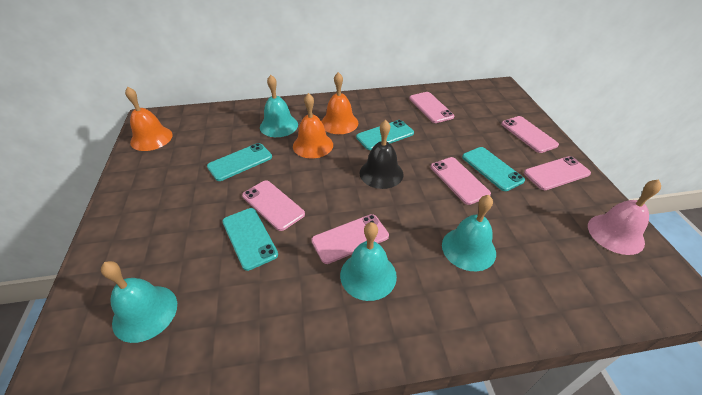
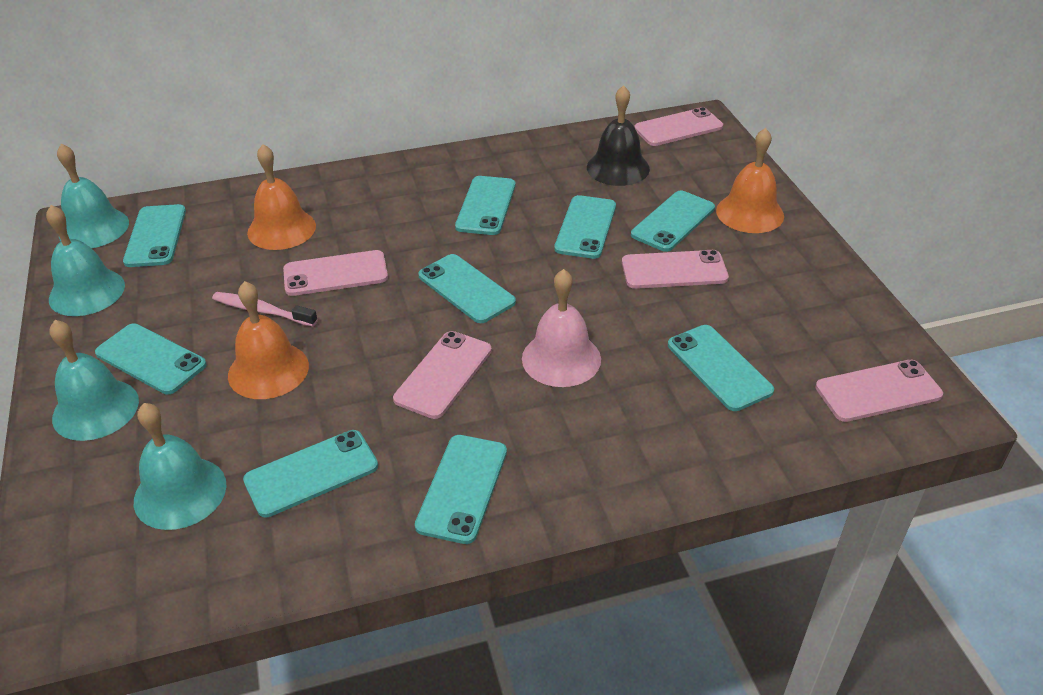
pink phone: [242,180,305,231] [311,214,389,264] [409,92,454,123] [431,157,491,205] [501,116,559,153] [524,156,591,190] = 6 -> [283,250,388,296] [393,331,492,419] [622,250,729,289] [634,107,723,146] [815,360,943,422] = 5
pink toothbrush: none = 0 -> [212,292,318,326] = 1
turquoise phone: [207,143,272,181] [222,208,278,271] [356,120,414,150] [462,147,525,191] = 4 -> [95,324,207,394] [123,204,186,267] [243,430,378,517] [415,435,507,544] [418,254,516,323] [455,176,515,235] [554,195,616,259] [631,191,715,252] [668,325,774,411] = 9

